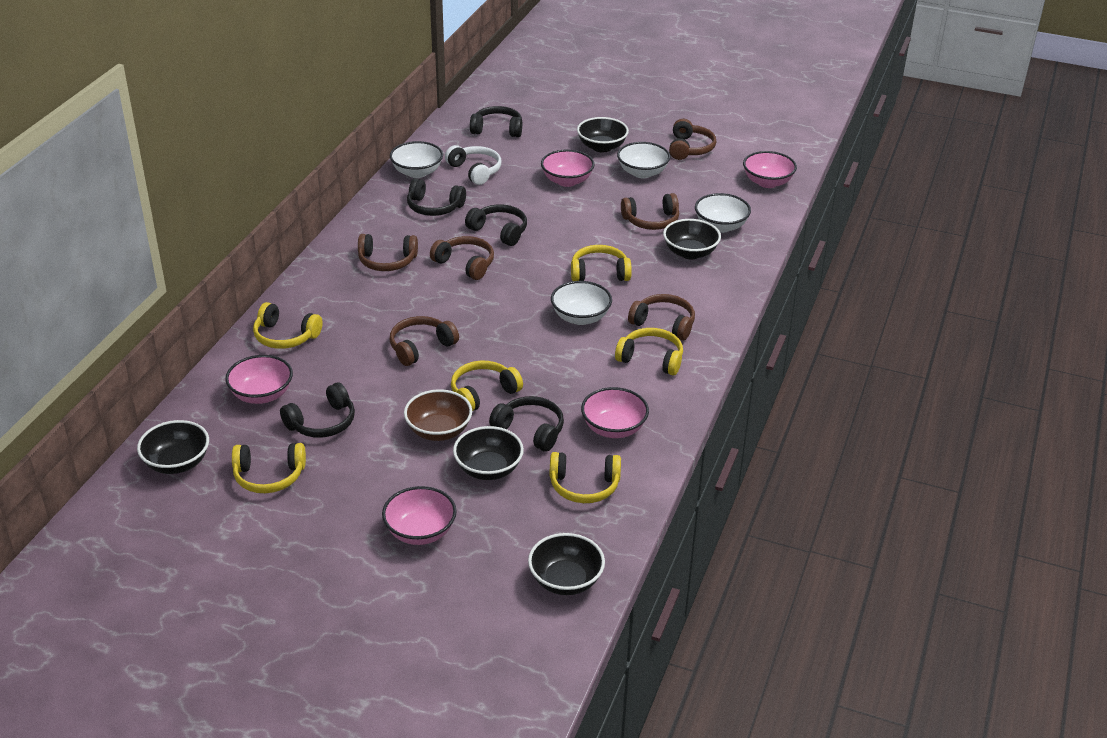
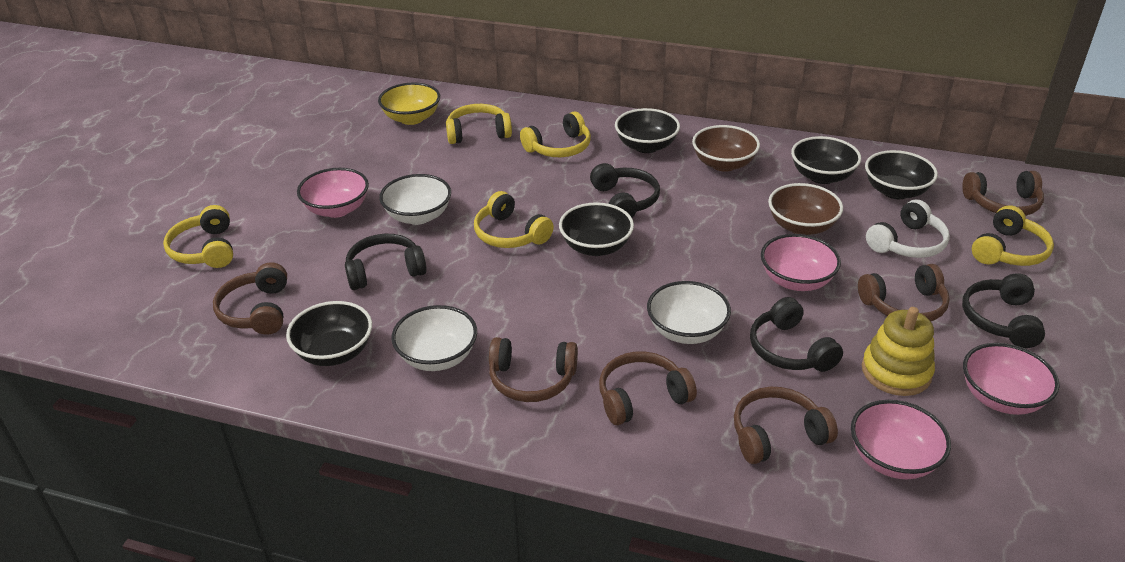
black headphones: [280,383,355,438] [407,178,466,216] [465,205,527,246] [470,106,522,137] [489,396,564,452] = 5 -> [345,234,427,290] [590,163,660,217] [750,297,843,372] [962,273,1045,348] = 4
brown bowl: [404,389,472,441] = 1 -> [692,125,760,172] [768,183,843,235] = 2
pink bowl: [225,355,293,404] [382,486,457,545] [541,150,595,187] [581,387,649,438] [743,151,797,188] = 5 -> [297,168,369,218] [761,234,841,291] [851,400,951,479] [963,343,1060,415] = 4
white bowl: [390,141,443,178] [551,281,612,325] [617,142,670,178] [695,193,751,233] = 4 -> [379,174,451,225] [391,305,477,371] [647,281,731,344] = 3
yellow bowl: none = 0 -> [378,82,440,125] = 1
yellow headphones: [232,443,306,493] [253,302,323,349] [451,361,523,412] [550,452,621,503] [571,245,632,281] [615,328,683,375] = 6 -> [163,205,233,268] [446,104,512,144] [474,191,554,248] [520,112,591,157] [972,206,1054,266] = 5
yellow stacking toy: none = 0 -> [862,307,935,396] = 1

